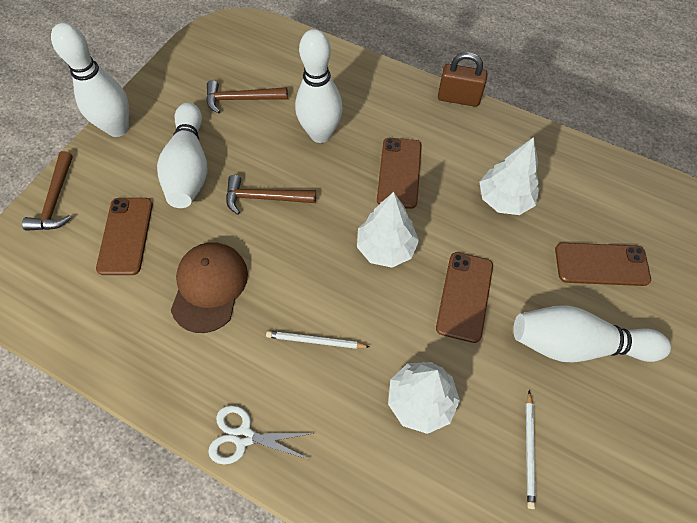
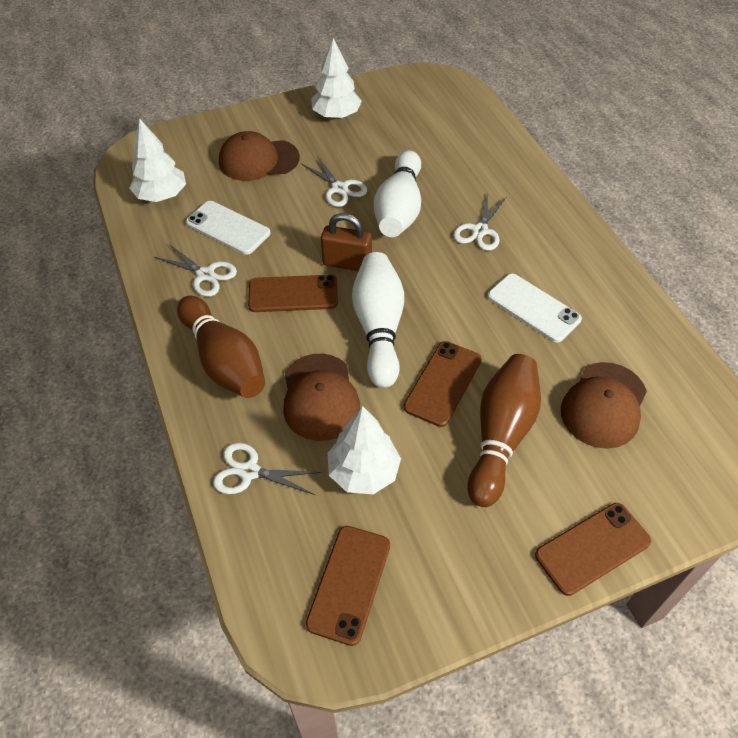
brown bowling pin: none = 0 -> [177,296,265,398] [467,354,541,507] = 2
brown cap: [171,242,248,333] = 1 -> [219,131,300,181] [283,354,360,441] [561,362,647,449] = 3
brown hammer: [22,151,73,231] [206,80,288,114] [226,175,316,215] = 3 -> none = 0
white bowling pin: [51,23,129,137] [157,102,207,208] [295,29,343,143] [513,305,671,362] = 4 -> [352,252,404,388] [374,150,421,237] = 2
white pencil: [266,331,370,349] [526,390,536,509] = 2 -> none = 0
white phone: none = 0 -> [186,201,270,255] [488,274,582,342] = 2
white scissors: [208,405,314,465] = 1 -> [155,244,237,297] [213,443,322,495] [302,156,367,207] [453,193,506,251] = 4

